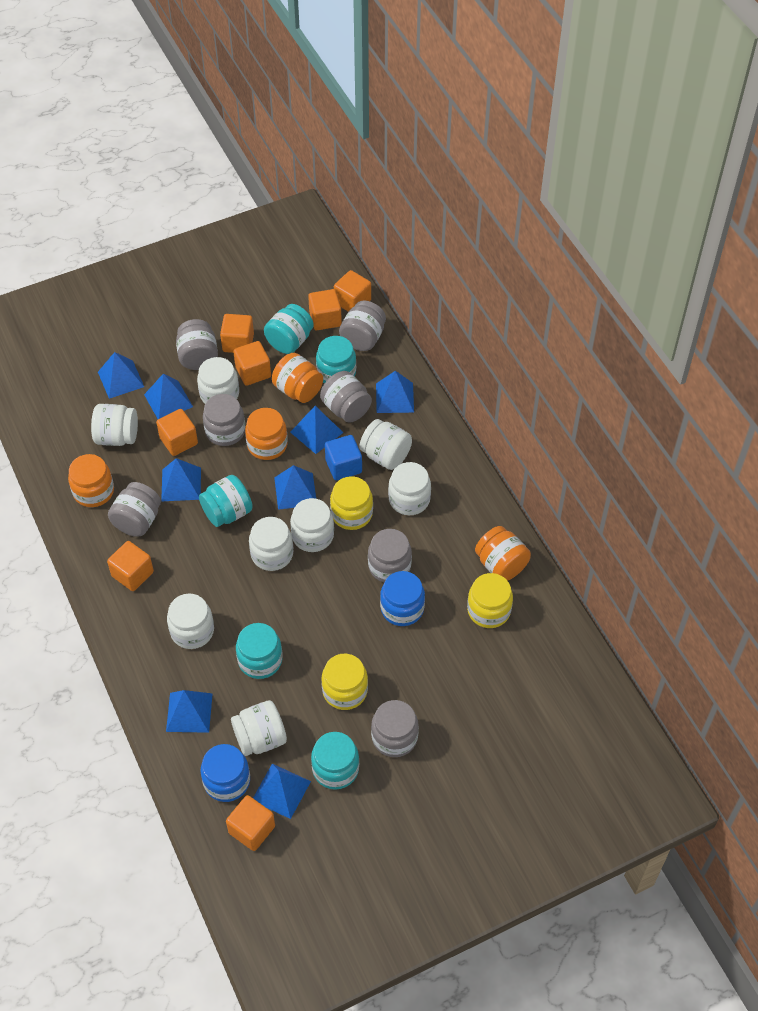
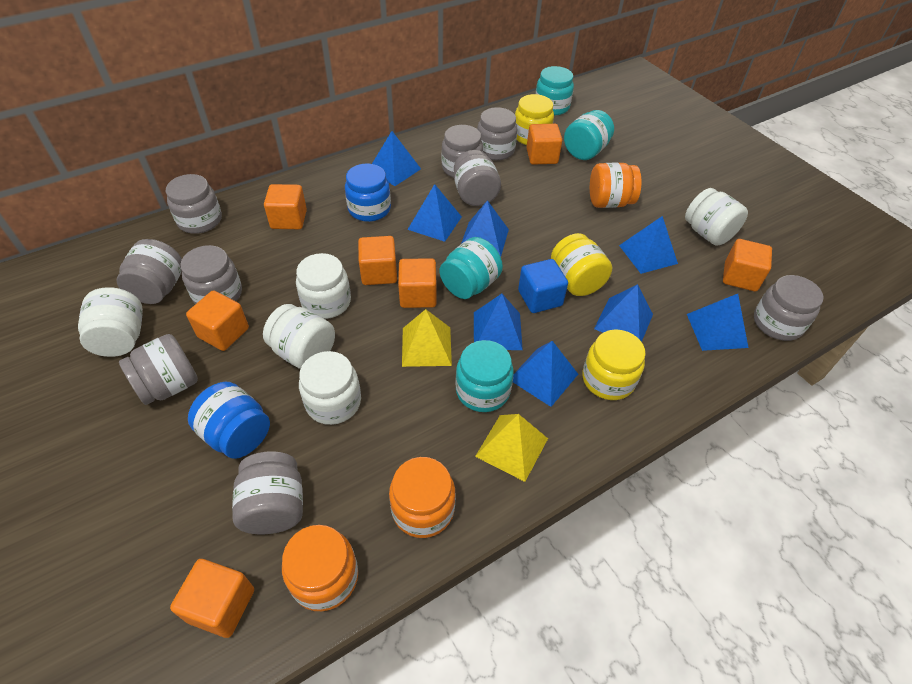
grey jar: [108,482,161,537] [176,319,218,370] [203,394,245,446] [320,371,372,423] [339,301,386,351] [368,529,412,582] [371,700,419,757] = 7 -> [116,239,182,304] [119,334,198,405] [166,174,222,234] [180,245,242,304] [232,451,303,534] [442,125,483,178] [454,150,501,206] [477,107,517,160] [754,275,824,341] = 9
orange jar: [68,454,114,507] [245,408,288,460] [272,353,323,403] [475,526,531,581] = 4 -> [282,525,358,611] [389,457,456,538] [590,163,641,208] = 3
turquoise jar: [199,475,253,527] [236,623,282,679] [264,304,314,354] [311,732,359,790] [316,336,356,383] = 5 -> [440,237,503,299] [455,340,514,412] [535,66,574,115] [564,110,614,160] = 4
white jar: [91,404,138,446] [167,594,214,649] [197,357,239,404] [231,700,287,756] [249,517,293,571] [290,498,334,552] [359,419,412,470] [388,462,431,515] = 8 -> [78,287,143,357] [263,304,335,369] [296,253,351,319] [299,351,361,425] [685,188,748,245] = 5
yellow pyramid: none = 0 -> [402,309,452,367] [475,414,548,482] = 2

